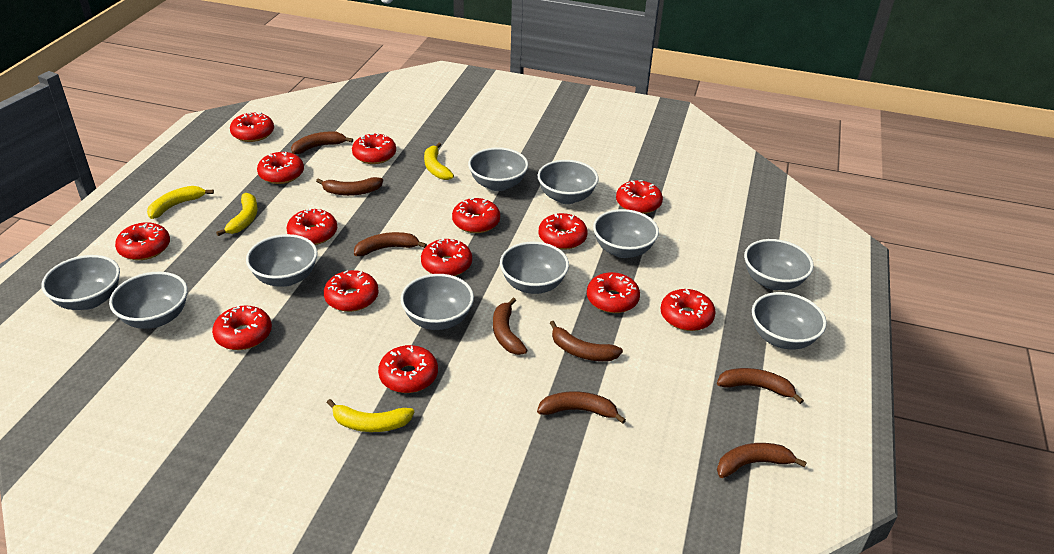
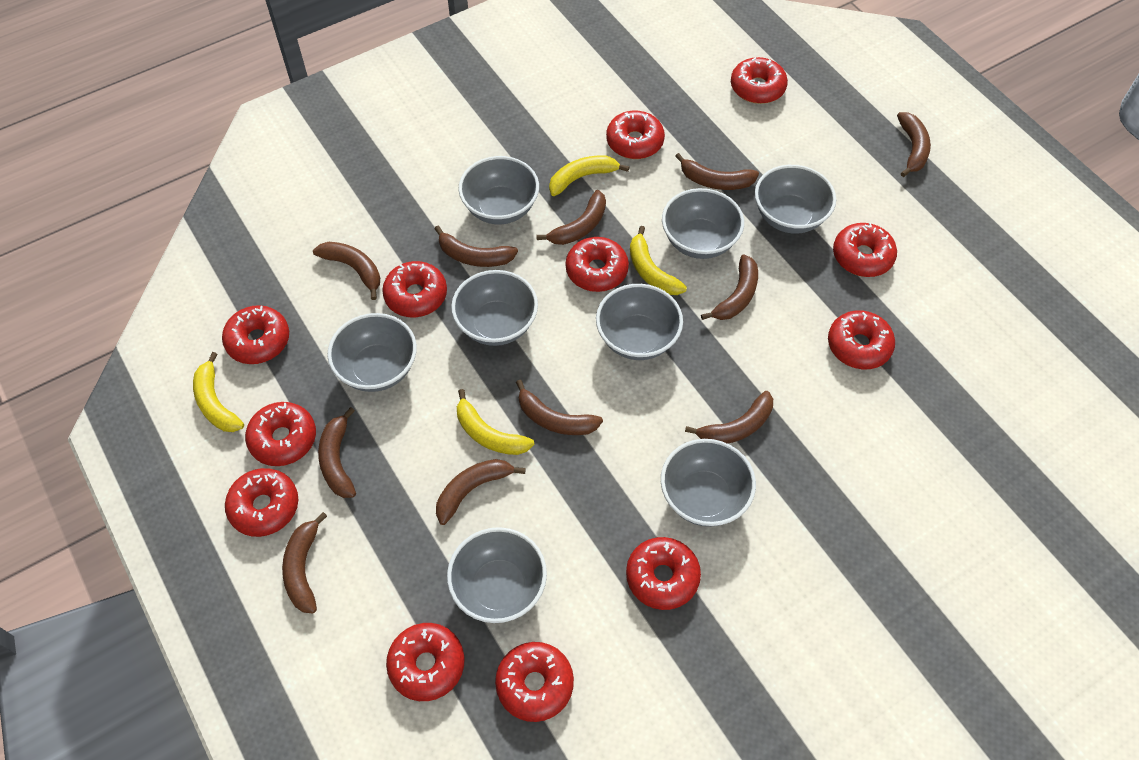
brown banana: [291,131,353,154] [316,177,383,196] [354,232,427,256] [493,298,527,355] [537,391,626,424] [550,321,623,361] [717,368,804,404] [717,443,807,478] = 8 -> [282,512,327,613] [313,242,380,300] [318,407,356,498] [434,226,518,267] [436,459,526,525] [516,380,603,435] [536,190,606,245] [675,153,759,190] [685,391,773,444] [701,254,758,320] [897,112,931,177] = 11
grey bowl: [42,255,120,310] [109,272,188,329] [246,234,318,287] [400,274,474,330] [468,147,528,191] [500,241,569,294] [538,160,599,204] [593,209,659,258] [744,239,814,290] [752,292,827,349] = 10 -> [327,313,417,392] [447,527,547,623] [451,270,538,346] [458,156,539,224] [596,284,683,360] [661,439,756,527] [662,188,744,259] [755,165,836,234] = 8
red donut: [115,222,170,260] [212,305,272,350] [230,112,274,142] [257,152,304,184] [286,208,337,245] [324,270,379,312] [352,133,396,164] [378,345,438,393] [421,238,472,276] [452,198,500,233] [539,213,588,250] [587,272,640,313] [616,180,663,214] [661,289,716,331] = 14 -> [222,305,289,364] [225,468,298,537] [245,402,316,466] [382,261,447,317] [386,623,465,701] [495,642,574,722] [566,237,629,292] [606,111,665,159] [626,537,701,610] [731,57,788,104] [828,310,895,369] [833,223,897,277] = 12

